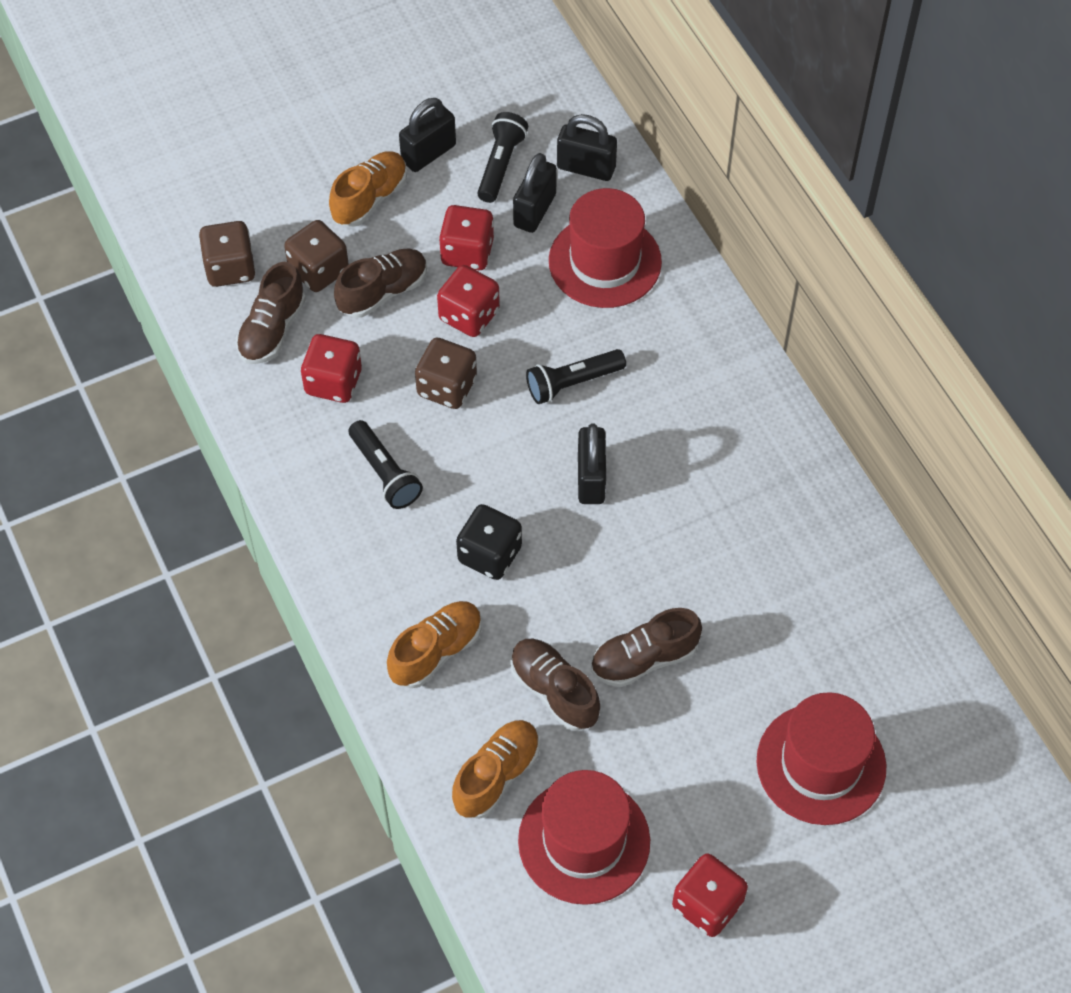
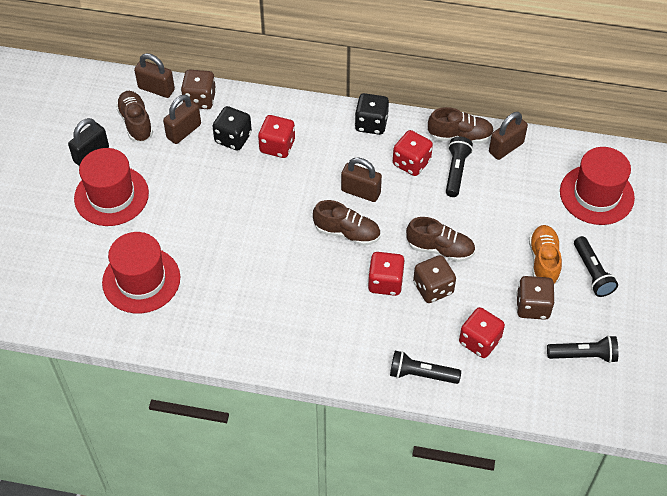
black dice: [456,504,522,580] = 1 -> [212,106,252,151] [355,93,389,135] = 2
black flashlight: [349,420,423,509] [477,112,528,203] [526,349,626,404] = 3 -> [390,351,461,384] [446,136,473,197] [547,335,618,363] [574,236,618,297] = 4
black padlock: [399,98,456,172] [513,153,557,233] [557,114,617,181] [578,424,606,504] = 4 -> [68,118,109,166] = 1
brown padlock: none = 0 -> [134,53,175,98] [163,95,201,144] [341,157,382,202] [489,112,528,160] = 4
orange shoe: [329,151,407,227] [387,601,482,688] [452,720,540,819] = 3 -> [529,225,562,284] = 1

